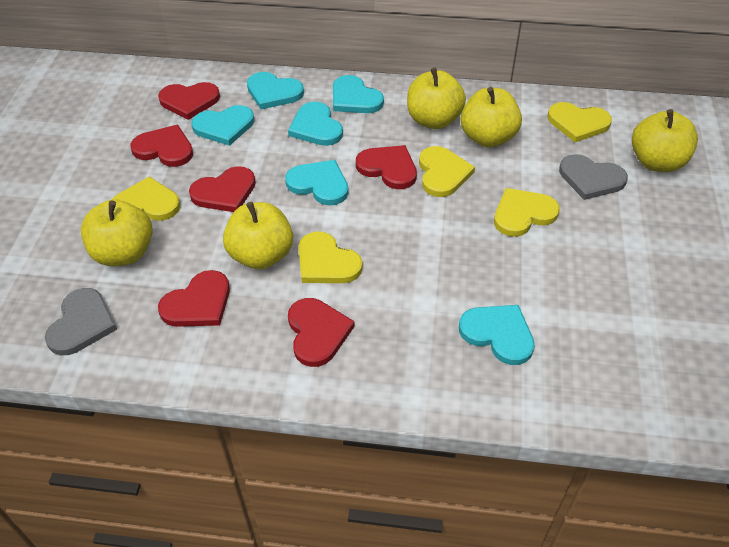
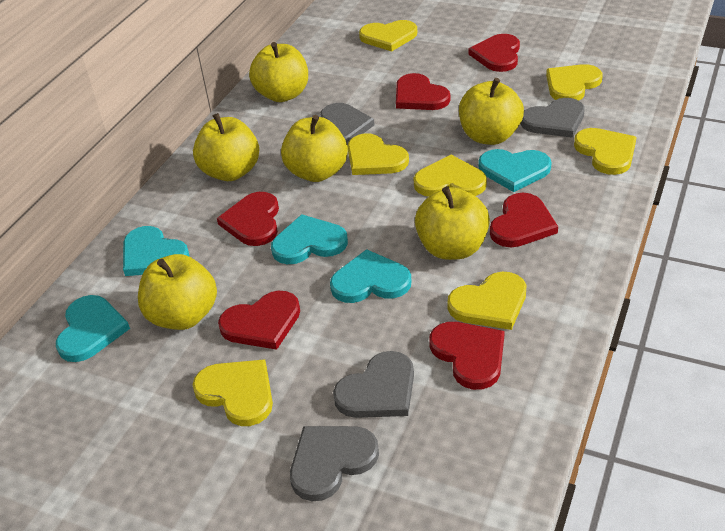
grey heart: [45,288,117,355] [559,154,628,200] = 2 -> [290,426,379,501] [320,103,375,145] [333,351,414,418] [520,98,585,138] = 4
turquoise heart: [191,105,254,146] [247,72,304,109] [285,160,348,205] [288,102,343,146] [333,75,384,113] [459,305,535,365] = 6 -> [56,295,130,362] [123,226,190,276] [271,214,348,264] [330,249,411,303] [479,149,552,192] = 5
yellow apple: [81,199,153,266] [223,202,293,269] [407,68,466,129] [461,87,522,147] [632,109,698,172] = 5 -> [138,254,217,330] [193,113,259,181] [249,42,308,102] [281,115,348,182] [415,186,490,260] [459,78,524,145] = 6
yellow heart: [112,176,180,221] [298,231,363,283] [419,146,475,197] [494,188,560,237] [547,102,612,142] = 5 -> [193,359,273,426] [348,133,409,175] [359,20,417,51] [413,155,487,196] [448,272,526,330] [546,64,603,101] [574,128,637,175] = 7

